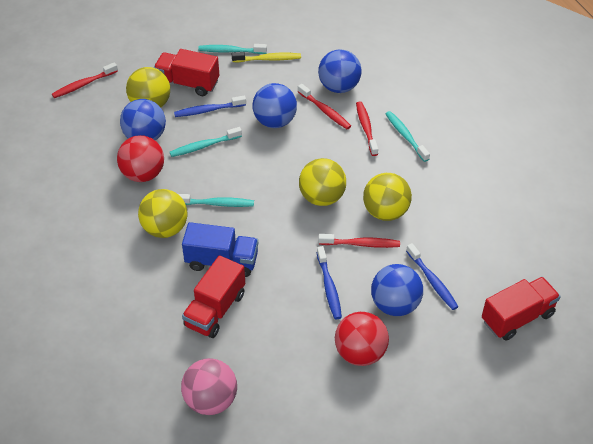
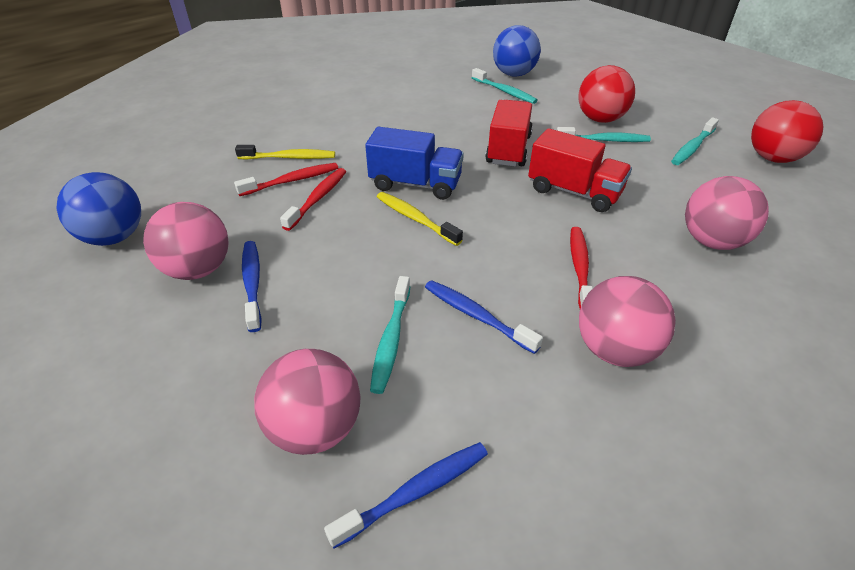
blue ball: [120,99,166,140] [253,83,297,128] [318,49,362,93] [371,264,423,316] = 4 -> [56,172,141,246] [493,25,541,77] = 2
pink ball: [181,358,237,415] = 1 -> [143,202,229,280] [254,349,361,455] [579,276,676,367] [685,176,769,250] = 4
red toothbrush: [52,62,118,98] [298,84,351,129] [318,234,400,248] [356,101,378,156] = 4 -> [234,163,338,196] [280,168,346,231] [570,227,593,309] = 3
red truck: [154,49,219,96] [182,255,245,338] [482,277,560,341] = 3 -> [485,100,533,167] [528,128,632,212] = 2
yellow ball: [126,67,170,108] [138,189,187,238] [299,158,346,206] [363,173,412,221] = 4 -> none = 0
yellow toothbrush: [232,52,301,62] = 1 -> [235,145,335,160] [377,192,463,246] = 2

